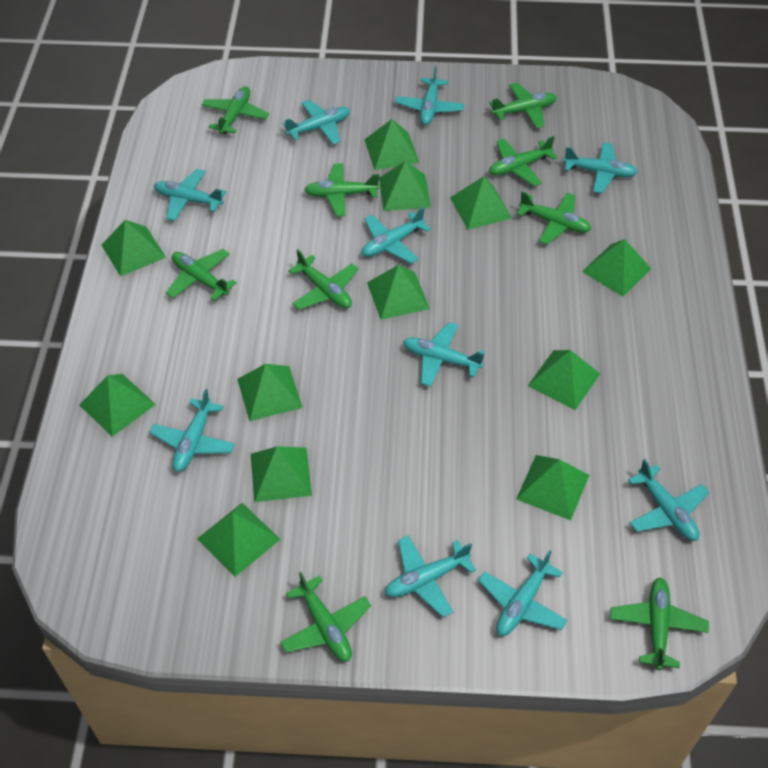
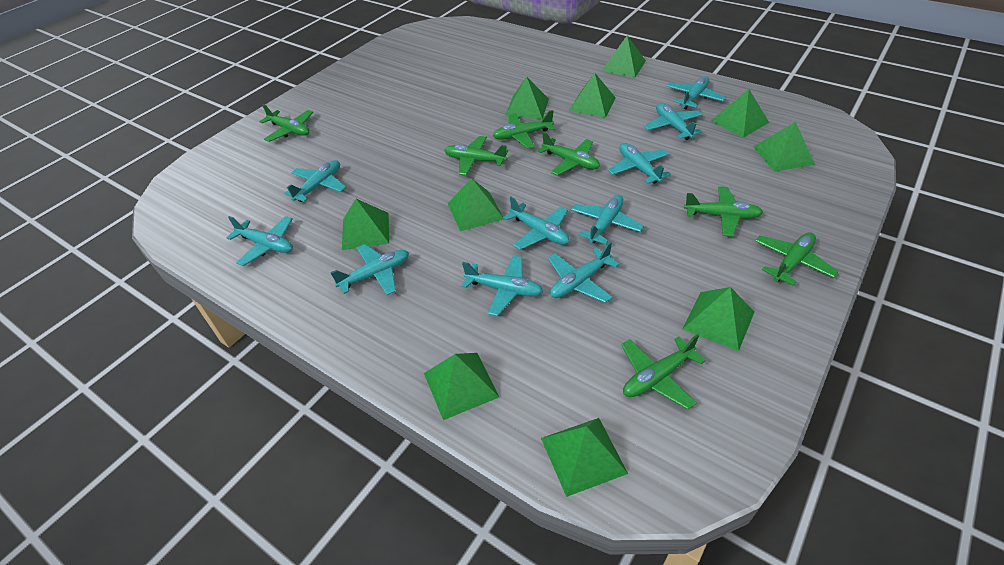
green plane: [166,249,237,301] [202,86,269,134] [280,572,371,662] [288,250,358,310] [304,163,380,216] [489,83,557,128] [489,136,558,186] [517,191,591,245] [610,578,709,670] = 9 -> [259,104,313,142] [444,136,508,175] [493,110,555,149] [538,132,600,176] [622,334,706,410] [684,186,763,237] [755,232,839,286] = 7
green pyramid: [79,374,156,437] [101,220,166,276] [197,503,280,577] [237,364,303,421] [251,446,312,502] [364,119,419,170] [367,265,430,320] [379,161,431,211] [450,176,512,230] [516,455,589,520] [528,350,600,410] [582,239,651,297] = 12 -> [342,199,389,250] [424,353,499,420] [448,178,504,231] [505,76,549,119] [541,418,628,497] [569,73,616,118] [602,35,646,77] [683,287,754,351] [711,89,769,138] [754,122,815,172] = 10

